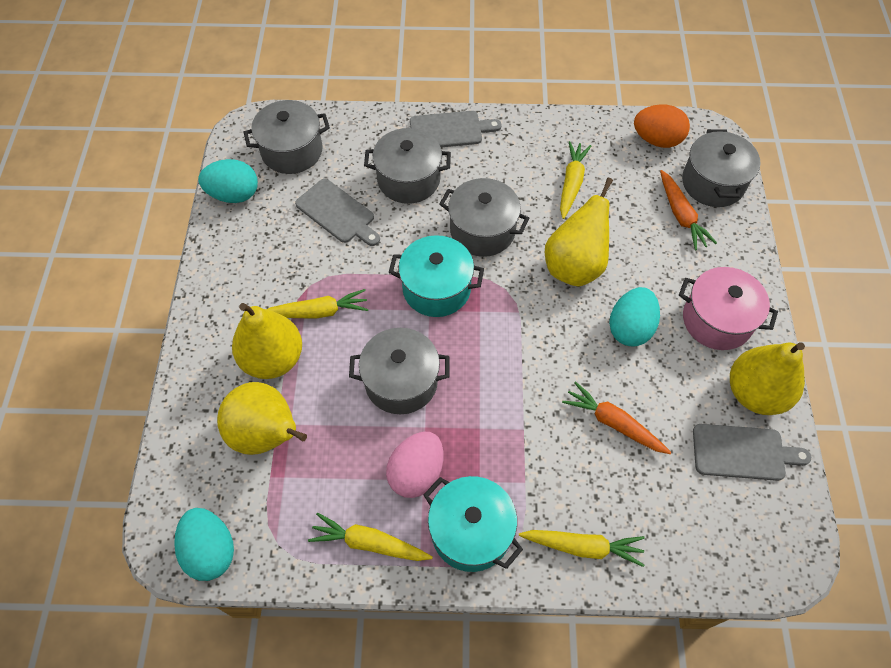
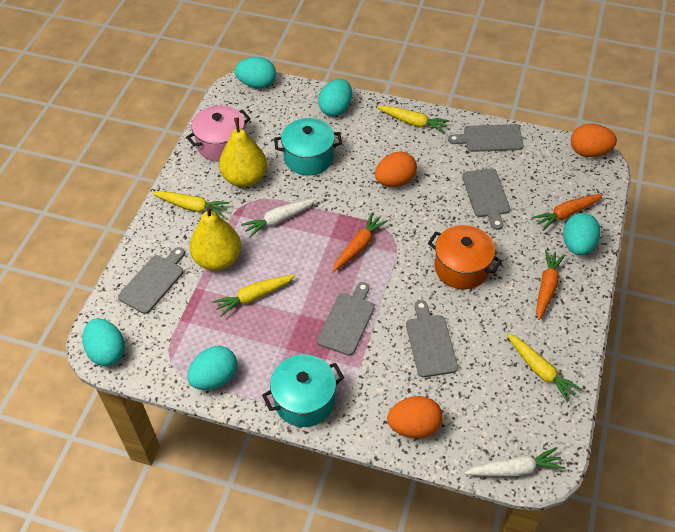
grey cutting board: [295,179,380,246] [410,111,502,147] [693,424,811,481] = 3 -> [118,247,185,314] [317,282,375,356] [406,300,458,377] [448,124,523,152] [462,168,510,230] = 5
grey pot: [243,100,330,174] [349,328,450,414] [364,128,451,204] [439,178,530,257] [682,129,761,207] = 5 -> none = 0
orange carrot: [562,381,672,454] [660,170,717,250] = 2 -> [333,212,388,271] [532,194,603,231] [536,250,565,320] = 3
orange egg: [634,104,690,148] = 1 -> [375,152,417,187] [387,396,443,438] [571,124,617,157] = 3
orange pot: none = 0 -> [428,225,502,289] = 1
pink egg: [386,432,443,498] = 1 -> none = 0
turquoise egg: [174,508,234,581] [198,159,258,203] [609,287,660,347] = 3 -> [83,318,125,366] [187,346,237,390] [235,57,276,88] [318,79,352,116] [563,213,601,255] = 5
white carrot: none = 0 -> [241,198,317,238] [465,447,564,476] = 2
yellow pear: [217,382,307,455] [232,303,302,379] [544,178,613,287] [730,342,805,415] = 4 -> [189,205,241,271] [219,117,267,187] = 2

